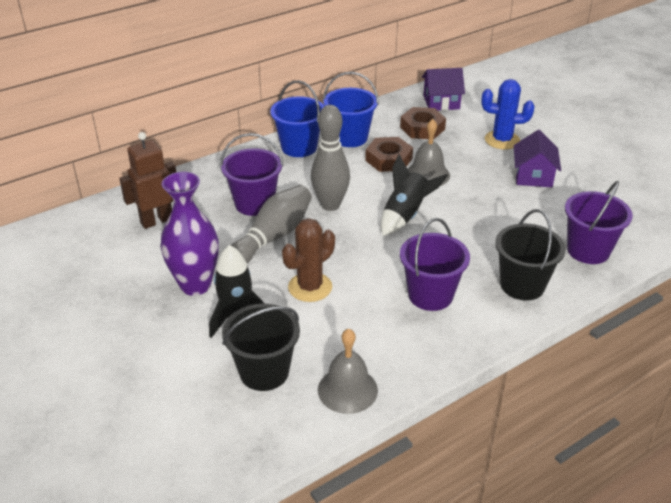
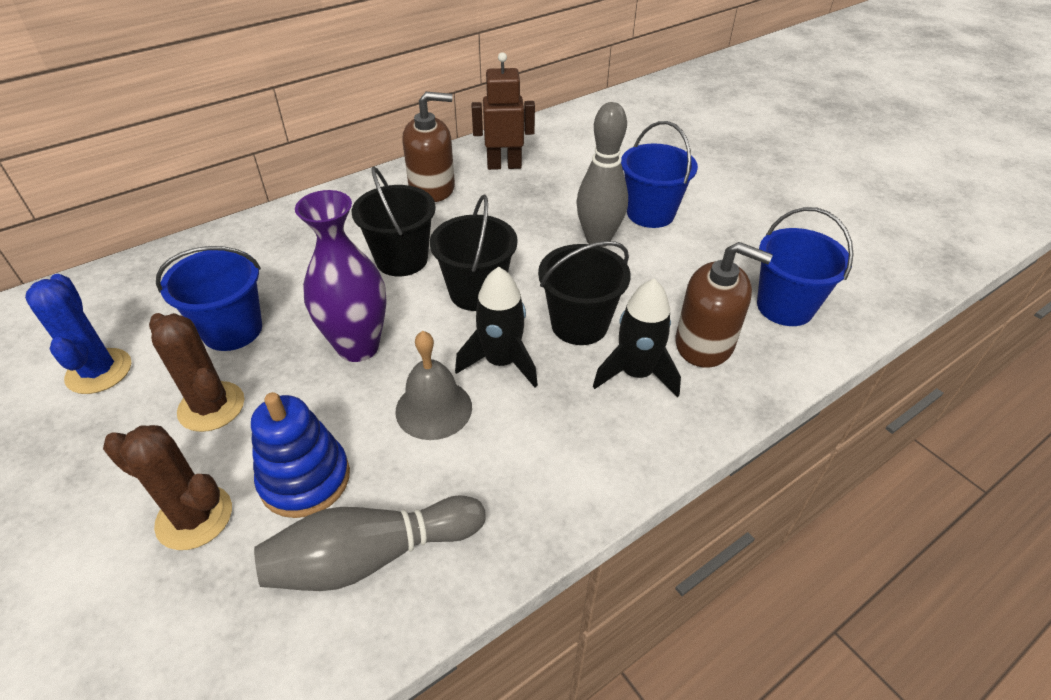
black bucket: [222,304,300,391] [495,209,566,300] = 2 -> [352,167,436,276] [430,195,518,311] [538,241,631,345] = 3
blue bucket: [270,80,325,157] [323,72,379,147] = 2 -> [156,246,262,351] [621,121,698,228] [757,207,854,326] = 3
blue stacking toy: none = 0 -> [251,392,350,518] = 1
brown cactus: [282,218,335,302] = 1 -> [103,425,232,550] [149,313,244,432] = 2
brown nut: [365,137,413,172] [400,107,446,139] = 2 -> none = 0
brown soap dispenser: none = 0 -> [402,92,455,202] [675,242,773,368] = 2
grey bell: [318,329,378,414] [408,119,450,186] = 2 -> [395,331,472,440] = 1
purple bucket: [220,133,283,216] [400,218,470,311] [565,181,633,264] = 3 -> none = 0
purple house: [422,68,465,111] [514,130,561,187] = 2 -> none = 0

